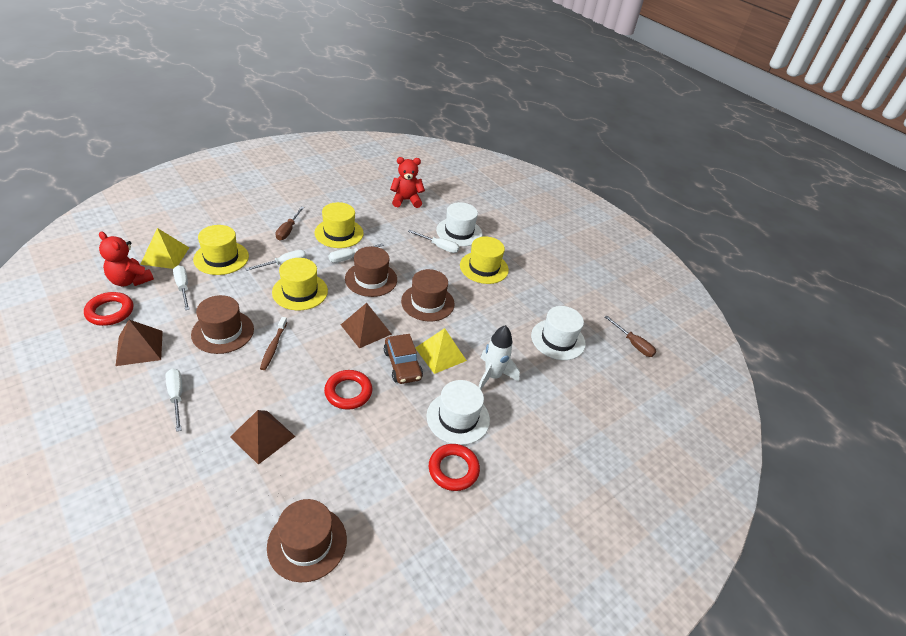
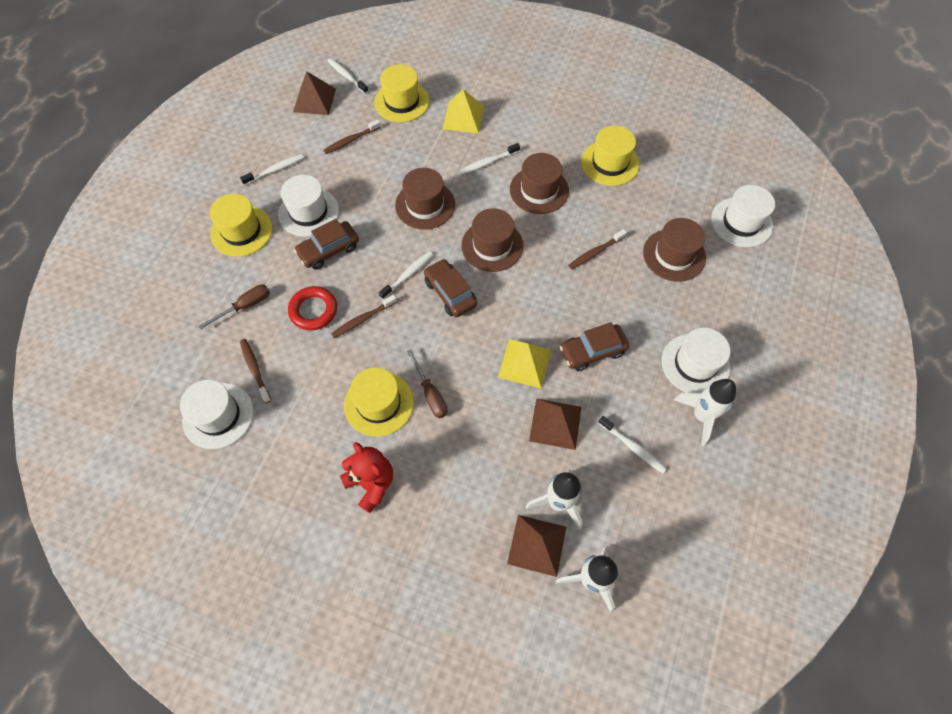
brown car: [384,334,423,384] = 1 -> [294,219,359,270] [424,259,477,317] [560,322,629,371] = 3
brown toothbrush: [260,317,287,370] = 1 -> [240,339,271,403] [323,119,381,154] [331,294,397,338] [568,229,627,270] = 4
red ring: [84,292,133,326] [324,370,372,410] [429,444,480,491] = 3 -> [288,286,337,330] = 1
red teddy bear: [99,232,154,286] [390,157,425,208] = 2 -> [340,442,393,513] = 1
white hat: [426,380,490,445] [436,202,482,246] [531,306,586,360] = 3 -> [180,380,254,449] [278,175,339,237] [662,328,731,394] [711,185,775,247] = 4
white rocket: [478,325,520,389] = 1 -> [526,470,583,530] [556,547,618,613] [674,379,736,446] = 3
white screwdriver: [166,369,182,432] [173,265,190,310] [245,250,307,271] [329,243,384,263] [408,230,459,253] = 5 -> none = 0
white toothbrush: none = 0 -> [240,154,304,185] [328,58,368,94] [379,251,433,300] [461,143,520,174] [598,416,667,473] = 5

